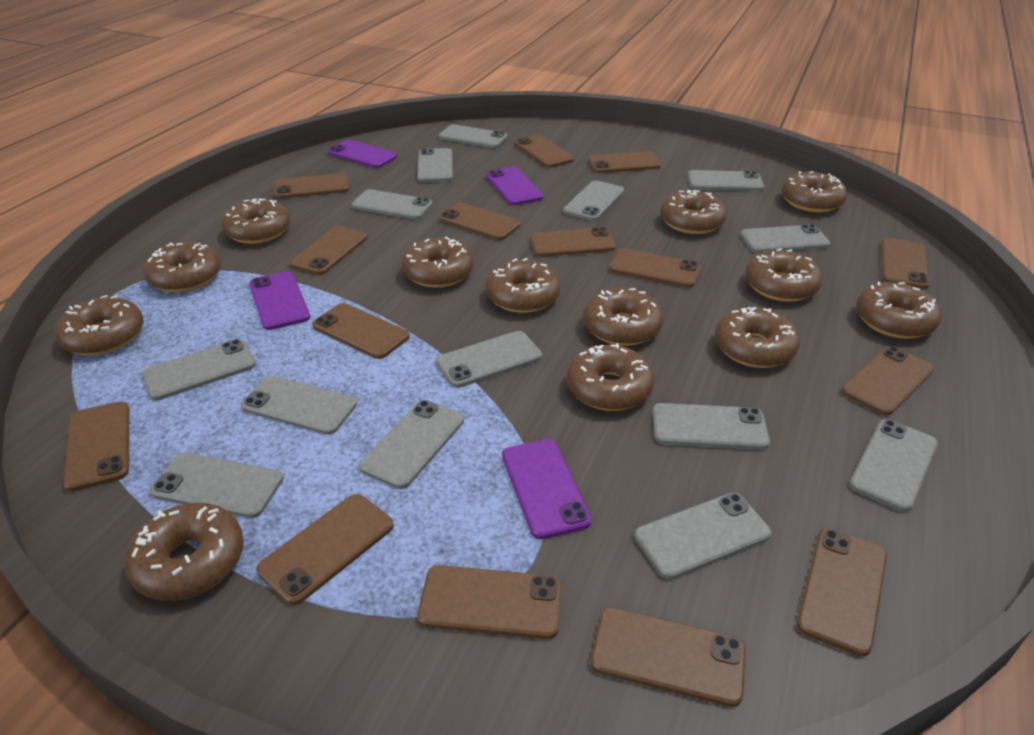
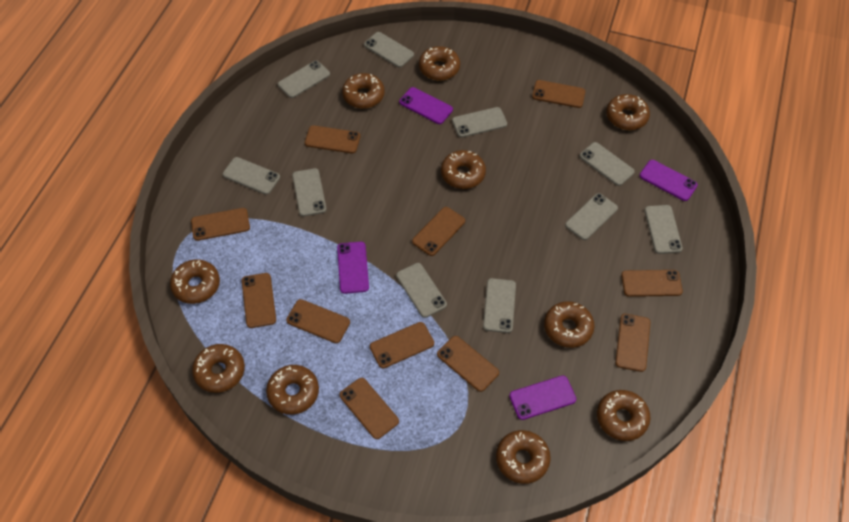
brown donut: [55,295,144,356] [125,503,244,601] [143,242,221,292] [221,198,291,244] [401,237,474,288] [485,258,561,313] [566,343,655,411] [583,288,663,346] [660,190,727,234] [715,307,800,368] [745,248,822,302] [781,171,847,213] [856,282,942,339] = 13 -> [170,259,220,304] [192,344,245,393] [266,365,319,415] [342,73,385,109] [419,46,460,80] [441,150,486,189] [496,430,551,484] [544,301,595,348] [597,390,651,441] [606,94,650,130] = 10
brown phone: [63,401,129,491] [256,494,394,605] [274,173,349,199] [290,226,368,275] [312,303,410,359] [418,565,562,639] [439,202,521,240] [515,135,574,168] [530,227,616,257] [588,151,661,173] [591,607,746,707] [609,248,701,288] [797,528,887,657] [841,346,934,416] [881,238,930,289] = 15 -> [191,208,250,241] [242,273,276,328] [286,299,350,343] [305,125,360,154] [340,378,399,439] [370,322,434,369] [412,207,465,256] [437,336,499,392] [532,80,585,108] [615,314,651,372] [621,270,683,297] = 11
grey phone: [142,339,256,400] [150,453,283,518] [241,376,357,435] [352,189,433,219] [359,400,464,489] [417,148,453,182] [436,331,542,388] [439,124,507,148] [563,181,624,221] [635,493,771,580] [653,403,770,450] [688,170,764,191] [740,224,830,253] [849,419,938,512] = 14 -> [223,157,280,195] [278,61,330,98] [292,168,327,216] [364,32,414,67] [396,263,447,318] [452,107,507,138] [483,278,516,333] [565,193,618,240] [579,142,635,186] [644,205,683,254] = 10

